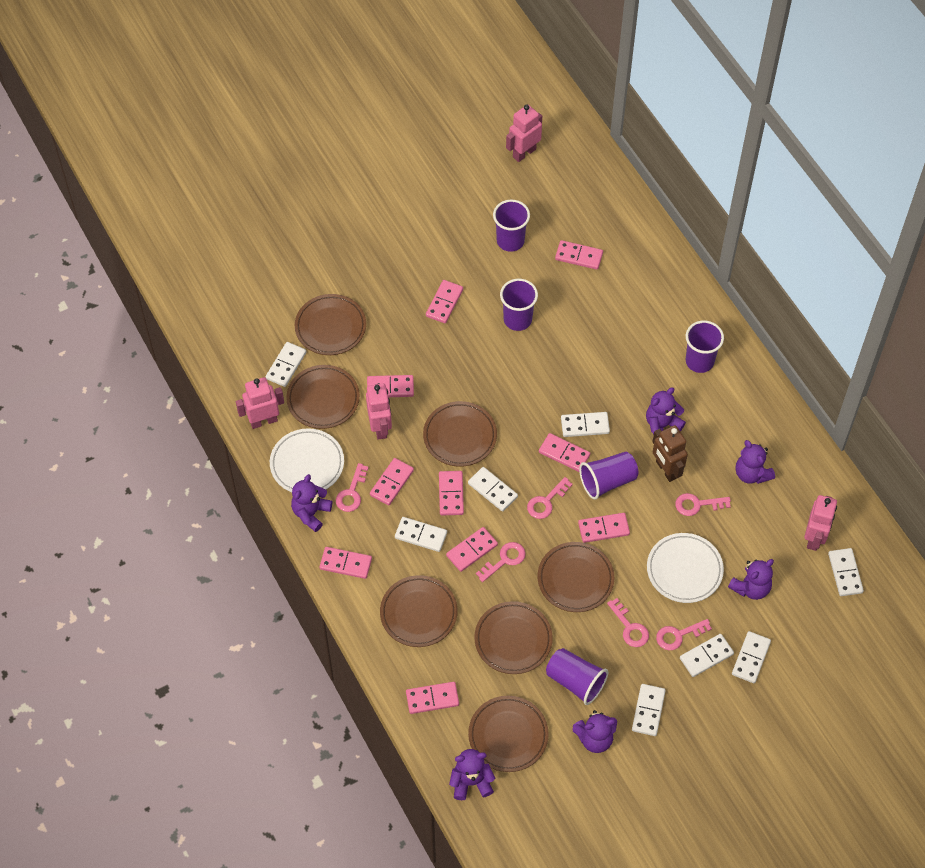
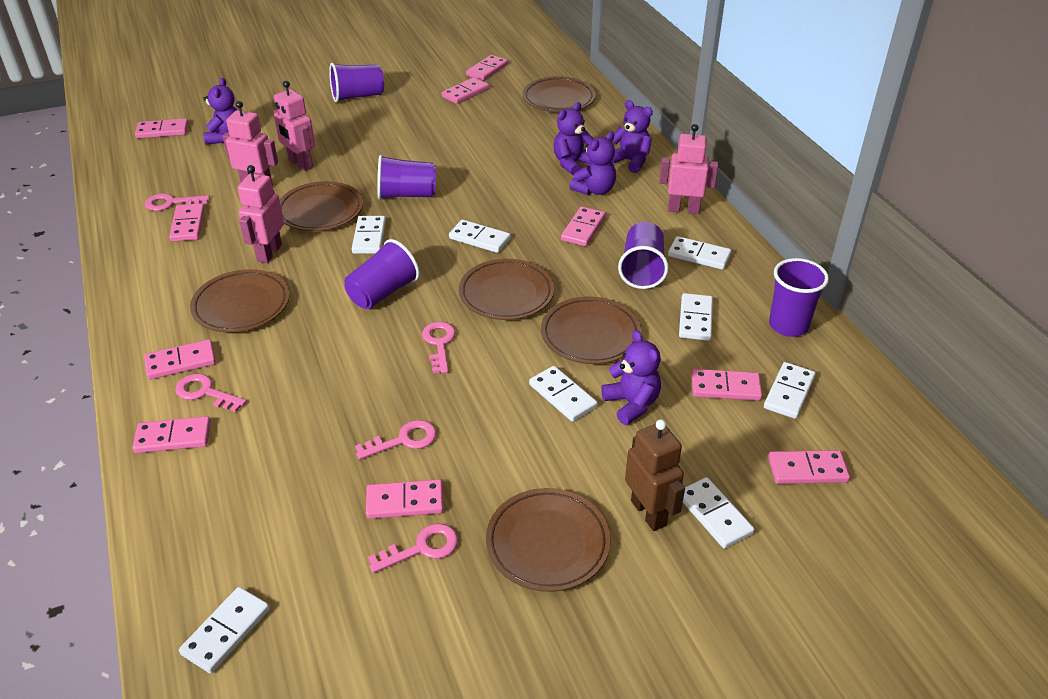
brown plate: [286,365,360,429] [295,294,366,355] [380,575,457,647] [423,401,497,467] [468,696,549,772] [474,601,553,674] [538,542,614,612] = 7 -> [190,269,290,332] [280,181,363,231] [459,259,554,320] [486,488,610,592] [523,76,596,113] [541,297,641,364] = 6
pink key: [336,463,369,512] [476,542,526,582] [527,477,573,519] [607,598,649,647] [656,619,712,650] [675,493,731,516] = 6 -> [145,193,210,211] [175,374,247,412] [355,420,437,460] [368,523,458,573] [422,322,456,374] = 5
purple teddy bear: [291,474,332,532] [449,749,495,800] [573,710,617,753] [646,388,686,434] [728,559,774,600] [736,440,775,484] = 6 -> [203,78,237,144] [554,102,594,176] [569,132,616,195] [601,330,661,425] [613,100,653,173] = 5
white plate: [270,428,344,492] [647,533,724,603] = 2 -> none = 0

